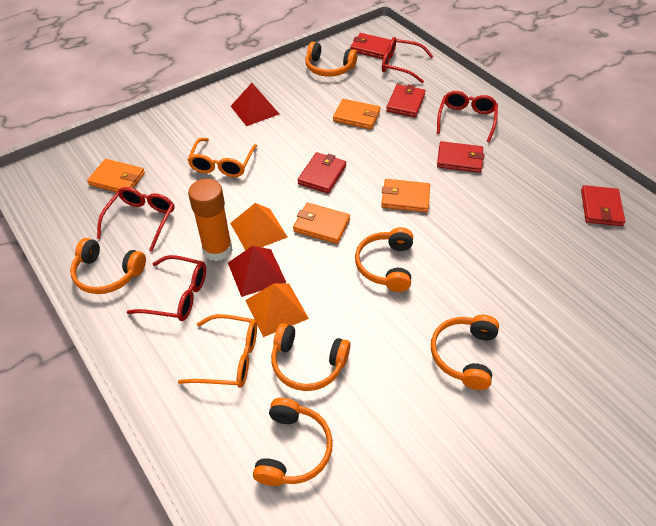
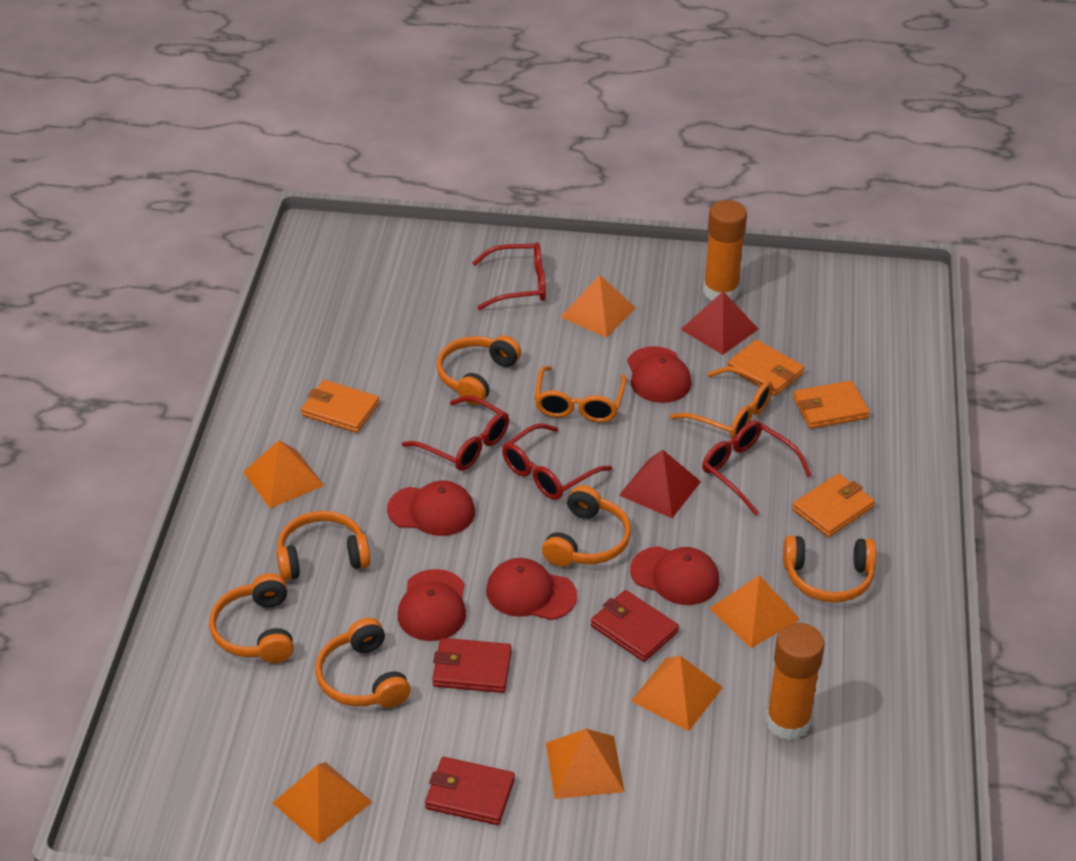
orange glue stick: [188,179,233,261] = 1 -> [703,200,747,301] [766,623,825,740] = 2
orange pyramid: [230,203,288,251] [245,283,309,337] = 2 -> [243,440,324,508] [273,762,372,844] [546,729,624,799] [561,275,636,338] [631,656,723,731] [709,575,800,648] = 6
red cap: none = 0 -> [387,481,475,536] [398,569,466,641] [486,558,577,620] [627,346,692,403] [630,546,719,605] = 5
red wallet: [298,152,346,193] [350,33,391,59] [386,84,426,117] [437,141,484,173] [581,185,625,226] = 5 -> [425,757,515,825] [432,638,512,693] [591,590,679,662] = 3

